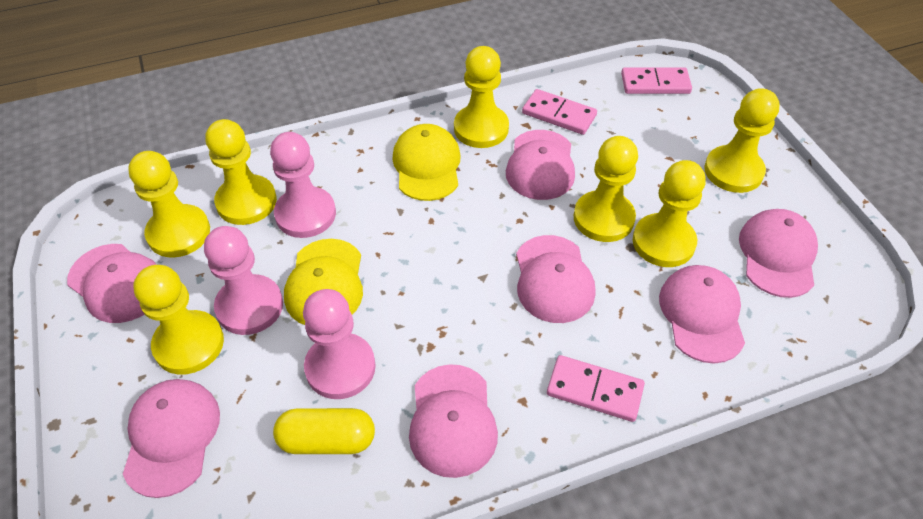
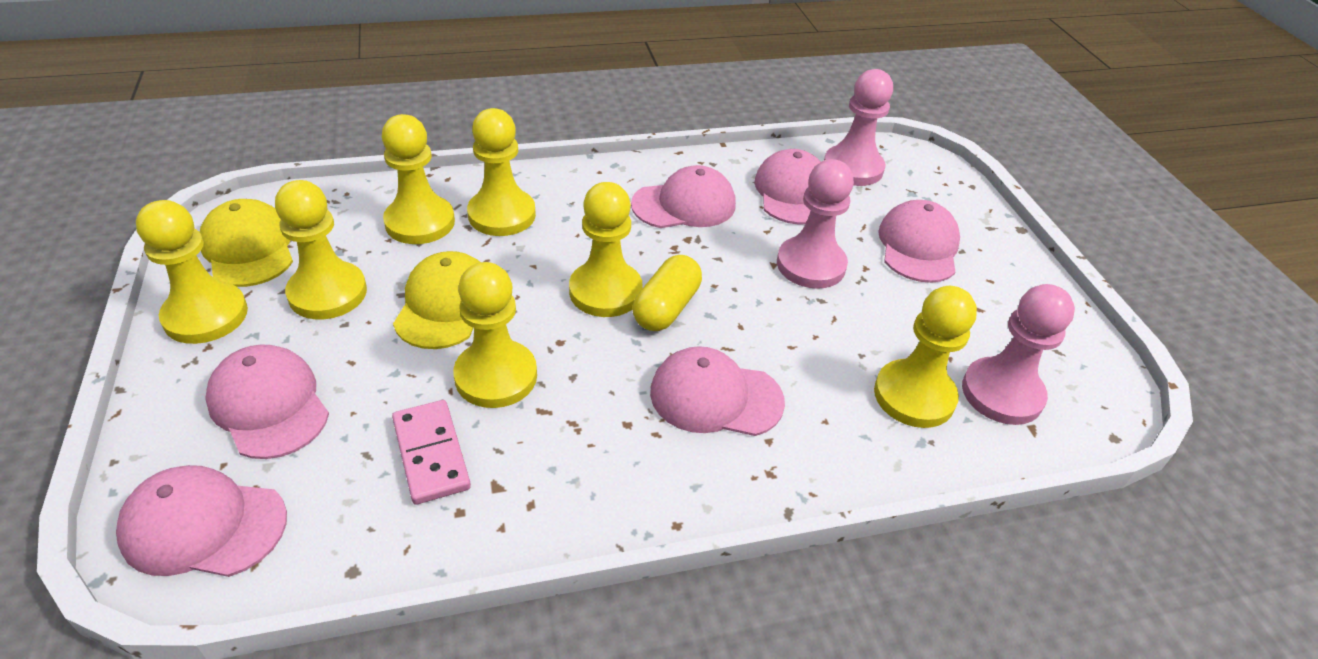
pink cap: [67,244,157,323] [123,379,220,498] [409,364,498,478] [506,130,575,200] [516,235,595,323] [659,265,745,364] [739,209,818,298] = 7 -> [116,465,287,577] [205,344,329,459] [631,165,736,228] [650,346,785,436] [754,149,821,225] [878,200,960,283] = 6
pink domino: [522,89,597,135] [547,355,645,422] [621,67,692,94] = 3 -> [392,400,471,505] = 1

